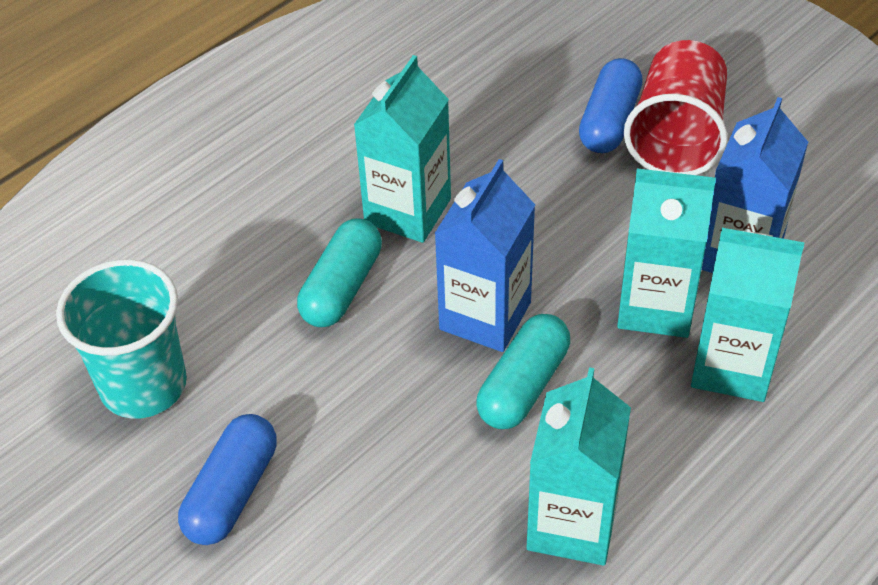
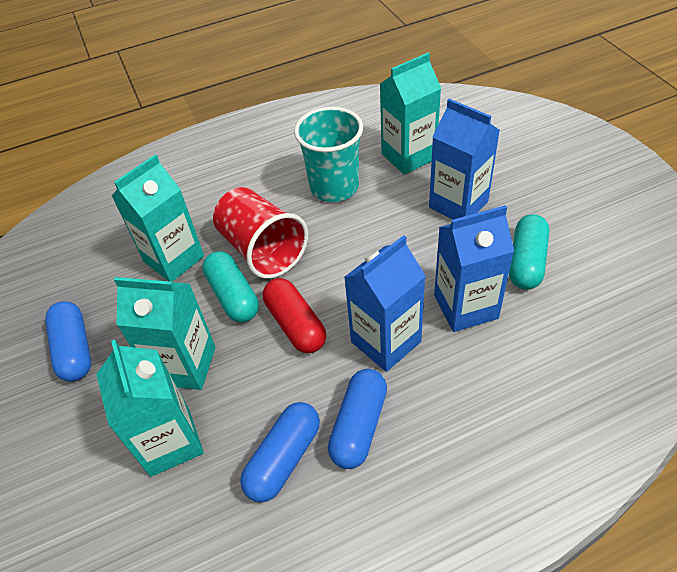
blue capsule: [178,414,277,545] [579,58,643,153] = 2 -> [45,301,91,382] [240,402,320,503] [328,369,387,469] = 3
blue carton: [434,159,535,352] [702,97,808,273] = 2 -> [344,235,426,372] [429,99,500,220] [434,205,514,332] = 3
red capsule: none = 0 -> [263,278,326,353] = 1

